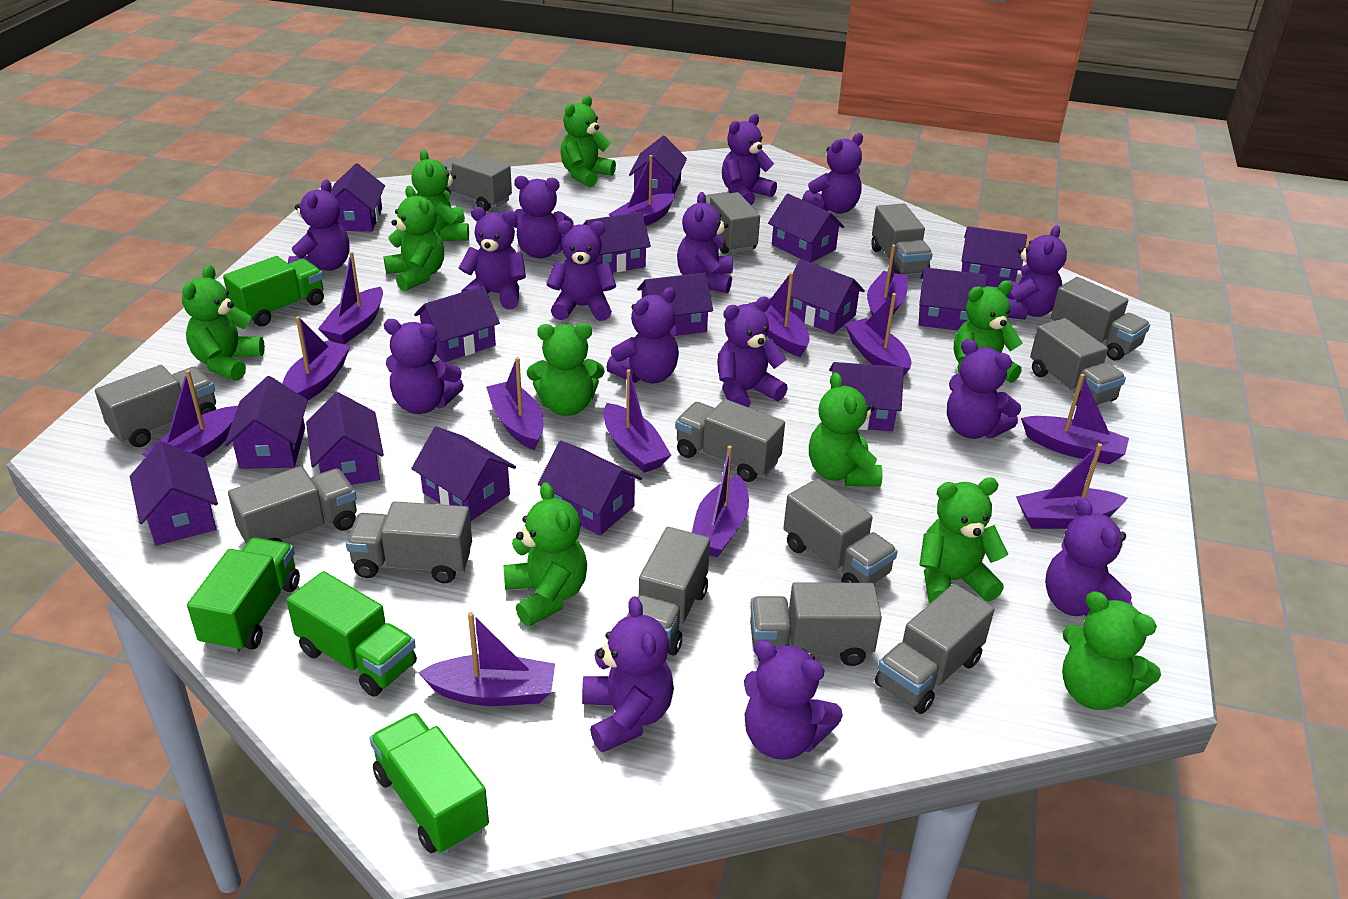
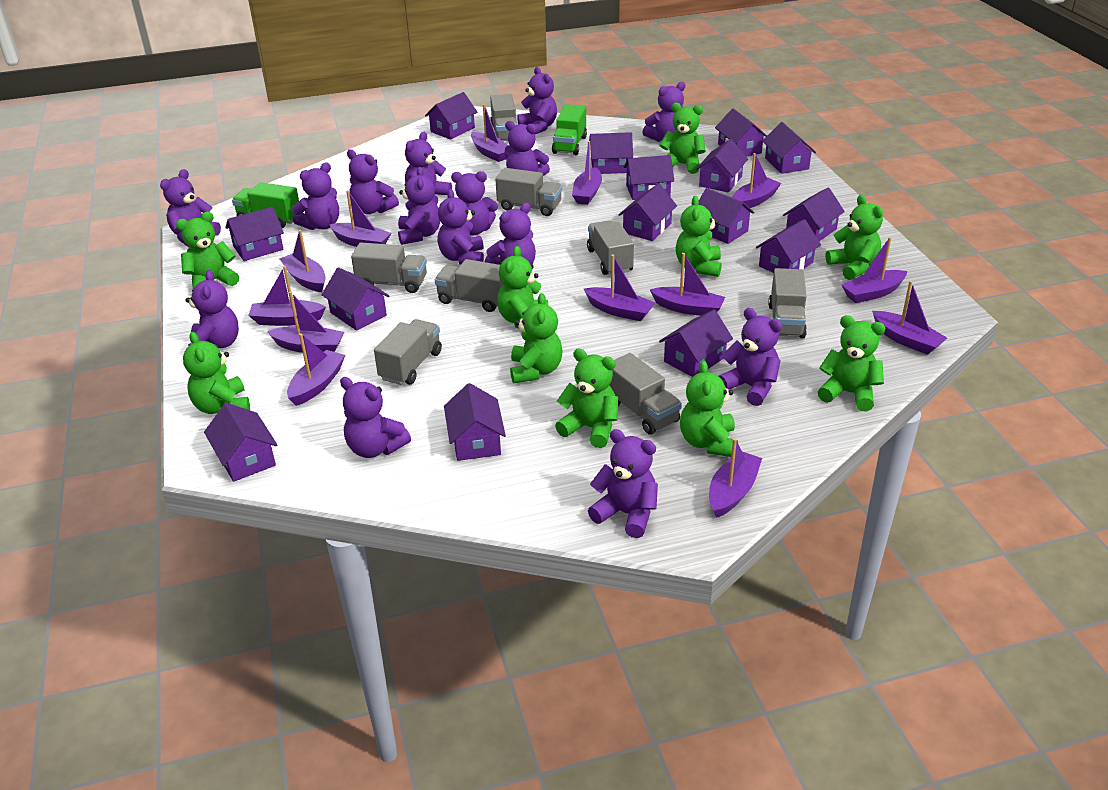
green truck: [187,538,300,653] [223,256,324,327] [286,571,417,696] [370,713,489,854] = 4 -> [232,182,299,228] [552,104,587,155] = 2
grey truck: [95,365,216,447] [228,466,357,544] [346,501,472,583] [442,153,512,211] [626,527,710,655] [675,399,785,482] [705,192,760,254] [750,582,882,666] [783,478,898,583] [871,203,933,275] [875,584,995,714] [1030,318,1126,406] [1051,277,1150,361] = 13 -> [351,243,427,293] [374,319,442,385] [435,259,503,312] [490,94,517,141] [495,168,562,216] [587,221,634,275] [609,353,682,435] [768,268,807,339] = 8

